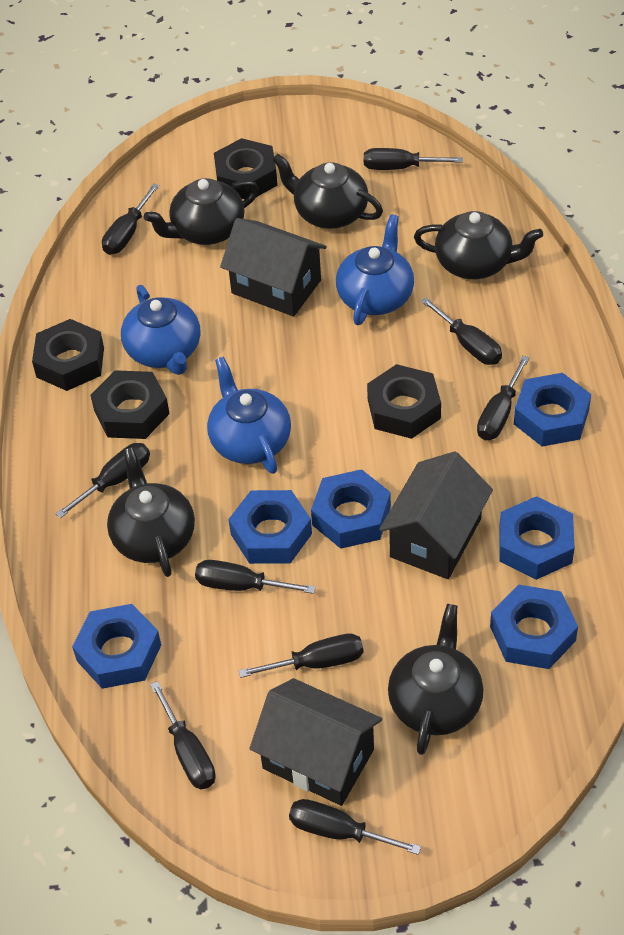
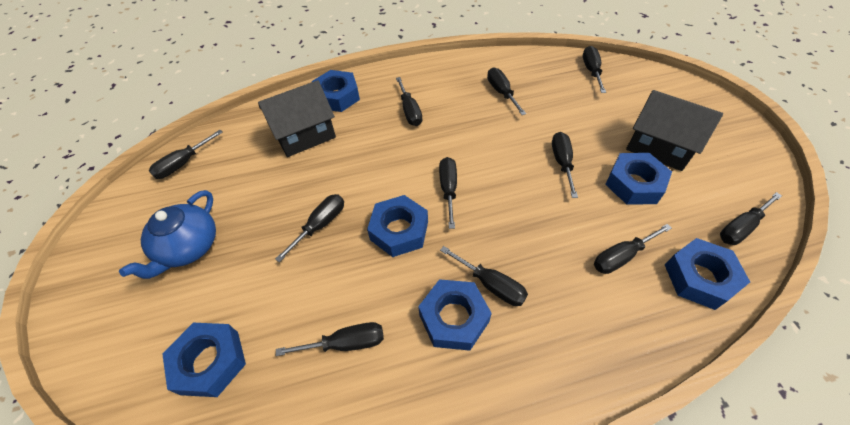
black house: [220,218,327,317] [249,678,382,806] [379,451,493,579] = 3 -> [258,80,336,157] [626,90,723,171] = 2
black nut: [32,319,104,391] [90,370,170,439] [214,138,278,199] [367,364,441,439] = 4 -> none = 0
black screwdriver: [55,443,150,518] [102,183,159,255] [150,681,216,789] [195,560,316,594] [239,634,363,678] [289,799,421,855] [364,148,463,170] [421,298,502,365] [477,356,530,440] = 9 -> [149,130,223,179] [275,194,344,262] [276,322,384,356] [396,77,423,126] [439,157,457,229] [440,246,528,306] [487,68,526,115] [552,132,578,198] [583,46,606,93] [594,224,672,274] [720,192,782,245] = 11
black teapot: [107,447,195,577] [144,178,259,245] [272,153,383,229] [388,604,484,755] [414,211,543,279] = 5 -> none = 0
blue teapot: [121,285,200,375] [207,357,291,474] [336,214,414,325] = 3 -> [119,190,216,279] = 1

